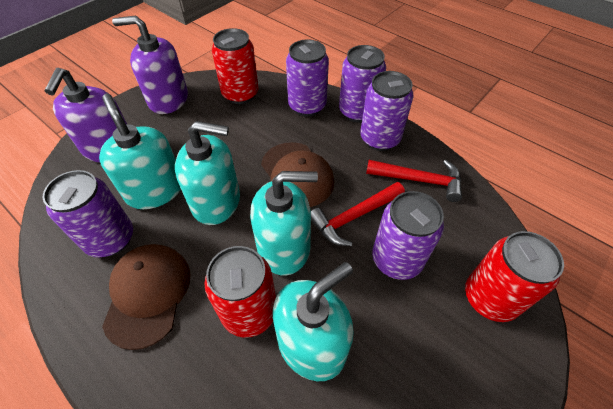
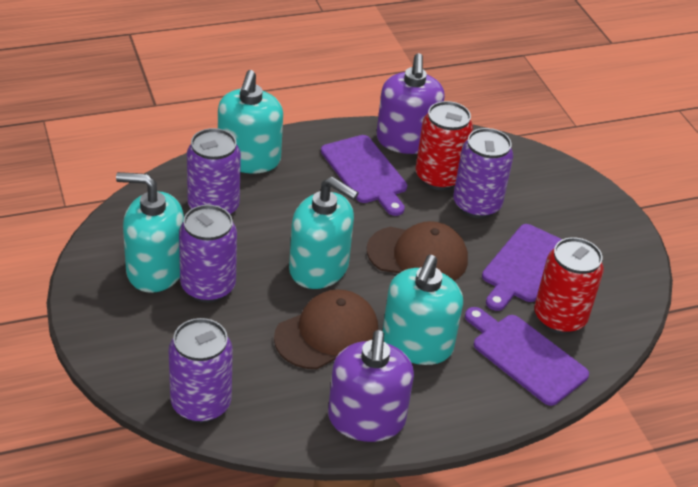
purple can: [43,170,133,257] [286,39,329,117] [339,45,386,123] [360,71,414,151] [372,191,444,280] = 5 -> [168,318,233,423] [179,205,237,303] [187,128,241,215] [453,128,513,219] = 4
purple cutting board: none = 0 -> [321,135,407,216] [465,307,589,406] [482,224,562,311] = 3
red can: [204,246,276,338] [212,28,259,104] [465,231,564,322] = 3 -> [416,101,473,190] [534,237,604,334] = 2
red hammer: [311,182,405,246] [366,160,462,202] = 2 -> none = 0

